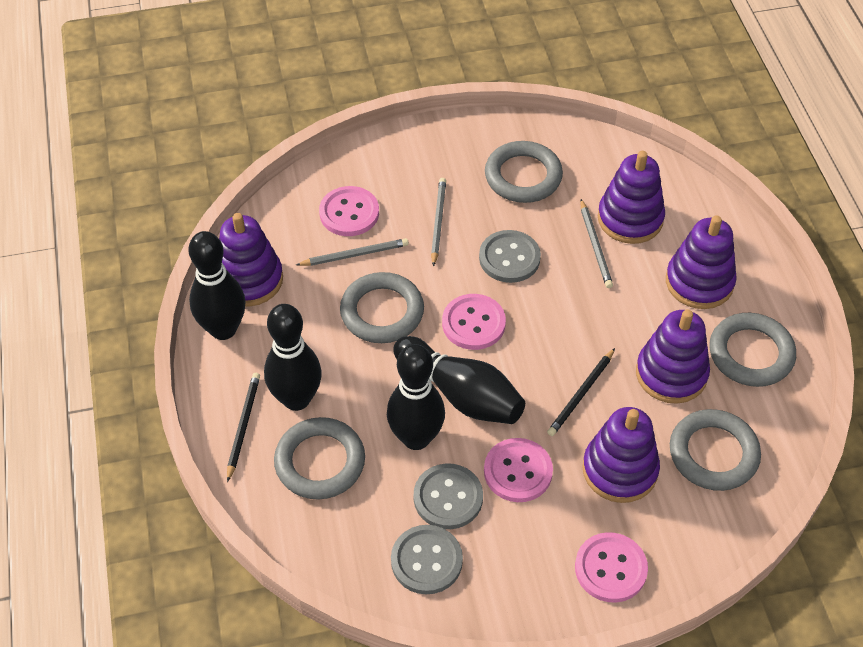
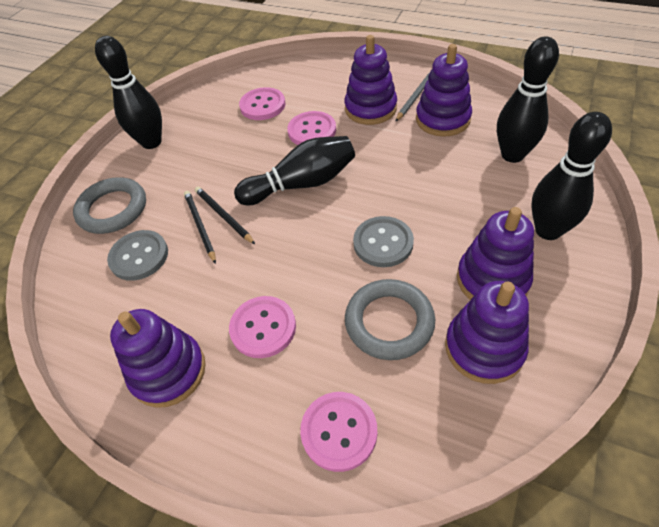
grey button: [391,525,463,594] [414,463,483,529] [479,230,541,283] = 3 -> [107,230,168,281] [353,216,414,267] = 2
grey pencil: [296,238,409,266] [431,178,446,267] [580,199,613,288] = 3 -> [395,72,430,122] = 1
grey ring: [274,417,365,499] [340,272,424,343] [485,141,563,203] [670,409,761,491] [710,313,796,387] = 5 -> [73,177,146,234] [345,279,435,360] = 2

